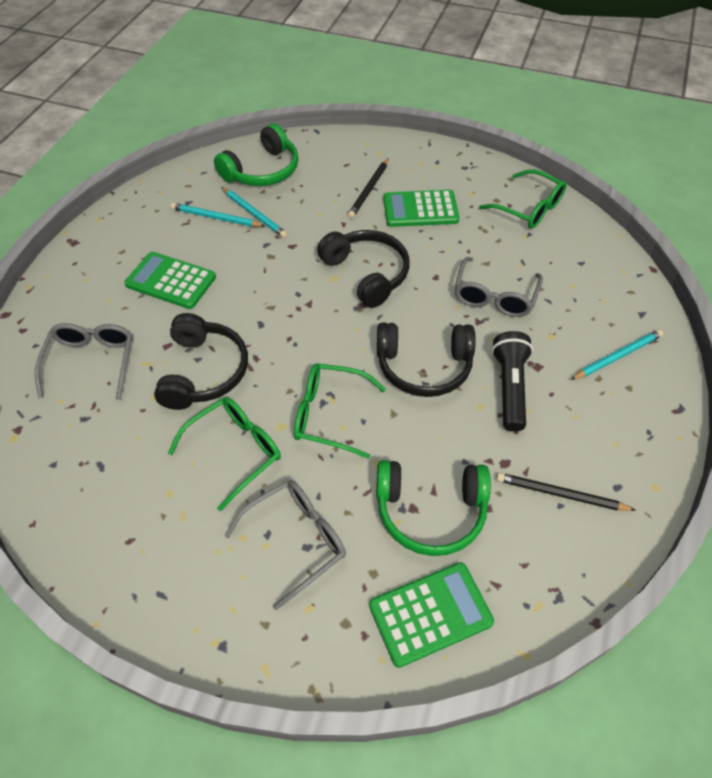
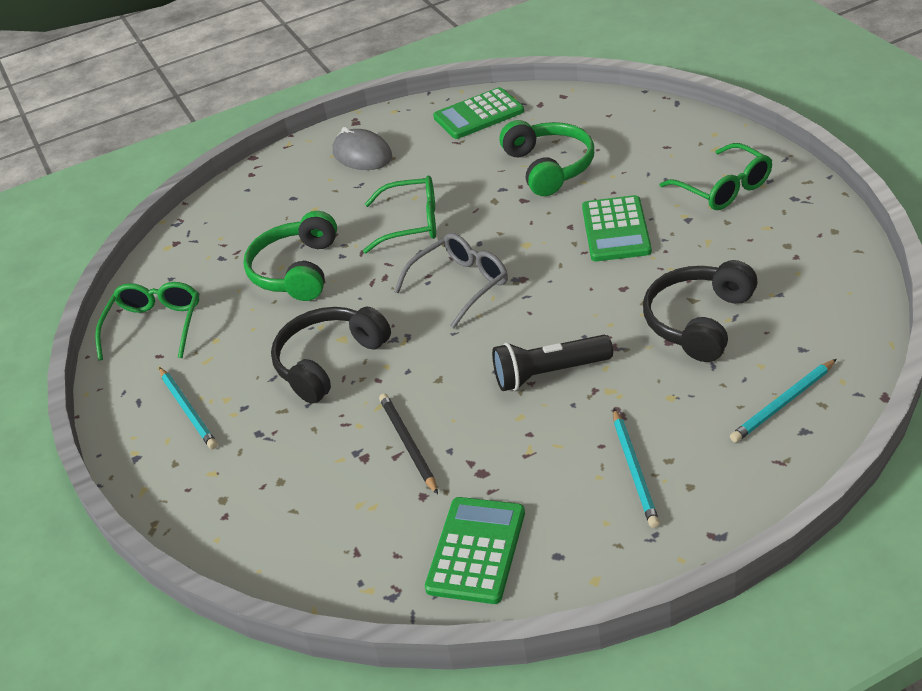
black headphones: [154,313,248,410] [317,230,410,308] [377,323,476,397] = 3 -> [271,307,391,404] [643,260,758,362] = 2
black pencil: [348,158,389,218] [497,473,636,511] = 2 -> [379,393,438,494] = 1
grey glasses: [35,323,133,400] [224,480,346,610] [454,257,543,317] = 3 -> [394,233,508,328] = 1
grey mouse: none = 0 -> [333,127,392,170] = 1

